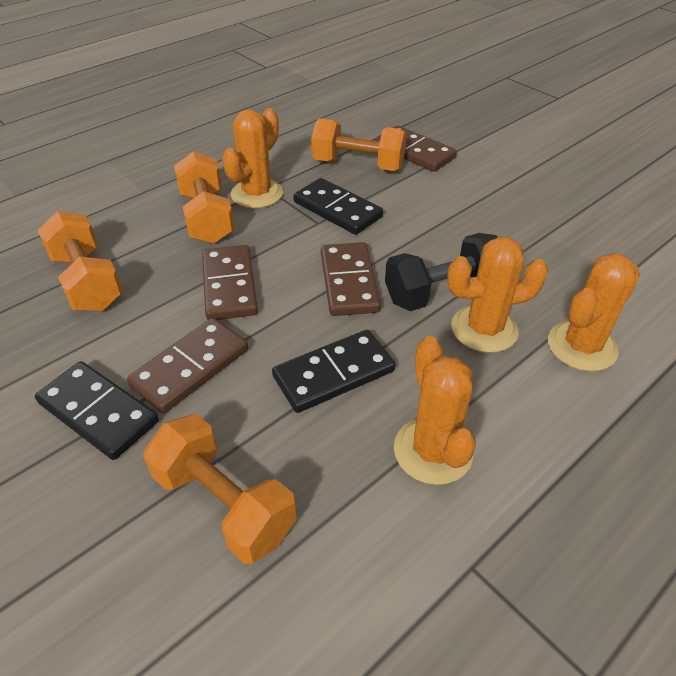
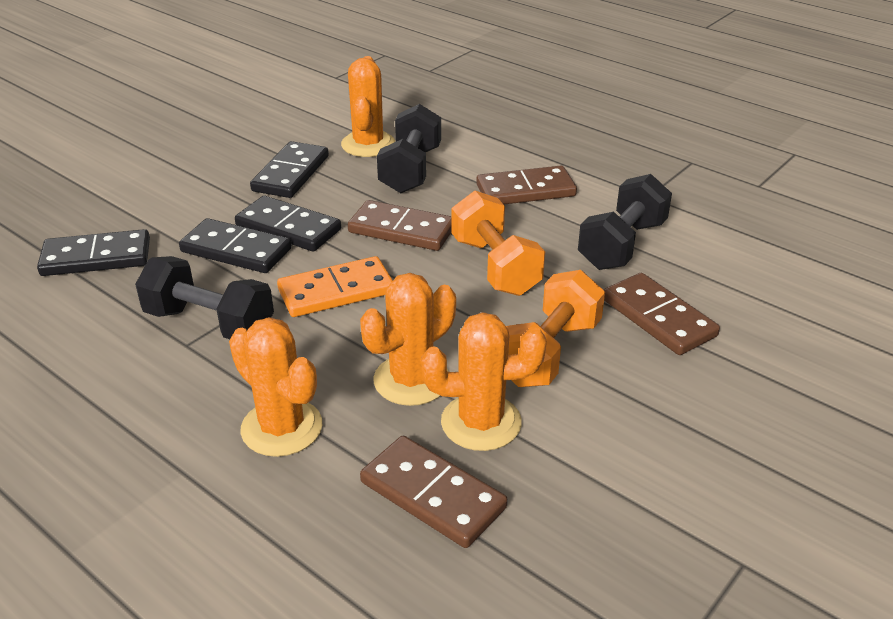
black domino: [35,361,159,460] [272,330,395,413] [293,178,383,235] = 3 -> [37,229,150,276] [179,218,292,273] [235,196,341,251] [250,141,329,198] = 4
black dumbbell: [385,233,498,311] = 1 -> [135,256,274,339] [377,104,441,193] [578,174,672,270] = 3
orange domino: none = 0 -> [277,256,393,317] = 1
orange dumbbell: [38,211,123,311] [143,414,297,564] [174,152,235,244] [311,118,407,171] = 4 -> [451,191,545,296] [506,270,605,387] = 2

